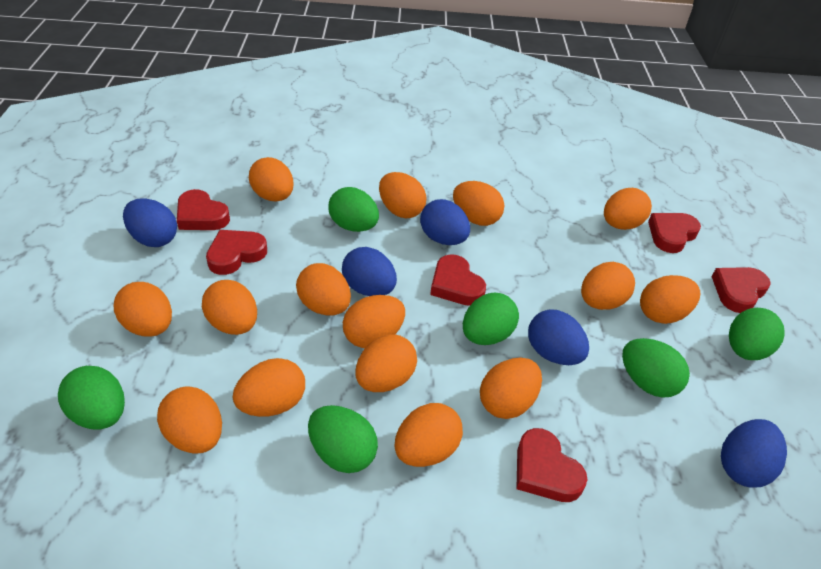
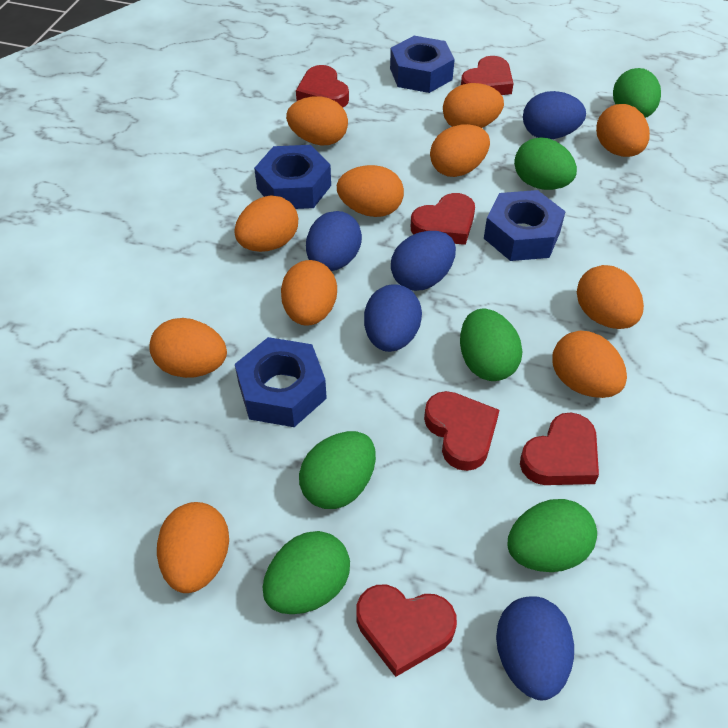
blue nut: none = 0 -> [235,337,327,427] [254,145,331,209] [390,36,455,93] [484,190,566,261] = 4
orange egg: [114,282,172,337] [157,386,222,454] [202,280,257,335] [233,358,305,417] [249,157,294,201] [296,263,351,316] [343,295,405,348] [355,335,417,392] [379,172,426,218] [394,403,463,467] [453,181,504,226] [480,358,542,419] [581,262,635,310] [604,188,652,230] [640,275,700,324] = 15 -> [149,318,227,378] [157,502,229,593] [234,195,298,252] [281,260,337,326] [286,96,348,145] [337,165,404,217] [430,124,490,177] [443,83,504,128] [552,331,627,398] [577,265,644,329] [596,104,650,157] = 11

